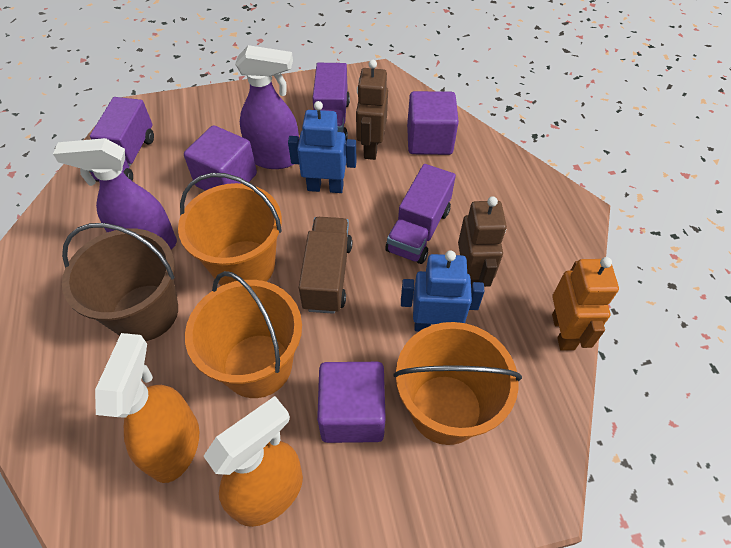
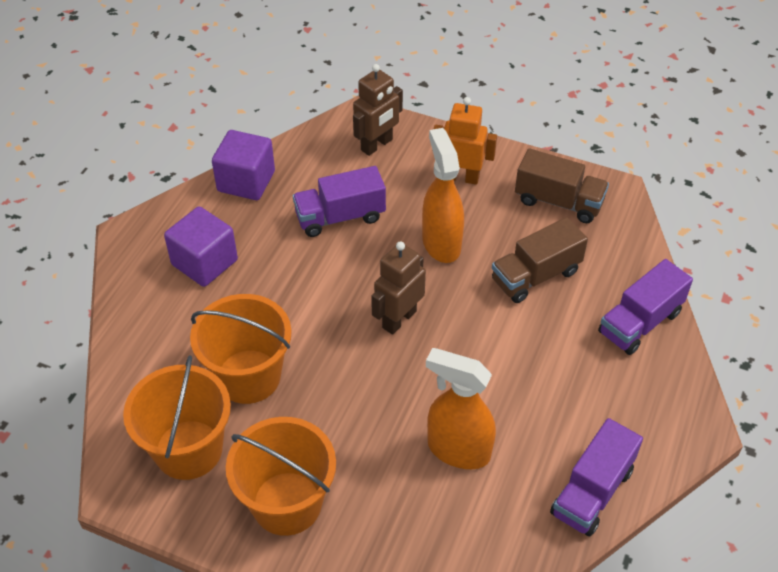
blue robot: [288,101,357,193] [401,250,484,331] = 2 -> none = 0
brown bucket: [62,223,178,341] = 1 -> none = 0
brown truck: [299,217,352,314] = 1 -> [492,217,588,303] [515,148,609,223] = 2
purple cube: [184,125,257,191] [317,362,386,443] [407,91,459,155] = 3 -> [164,207,238,287] [212,130,275,200] = 2
purple spray bottle: [53,138,177,250] [235,45,299,169] = 2 -> none = 0

